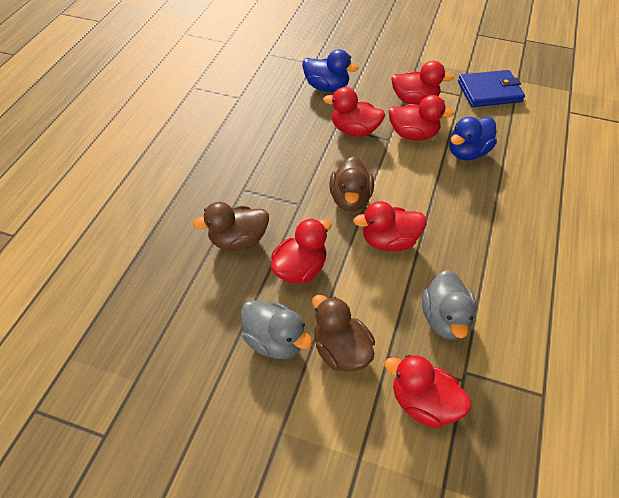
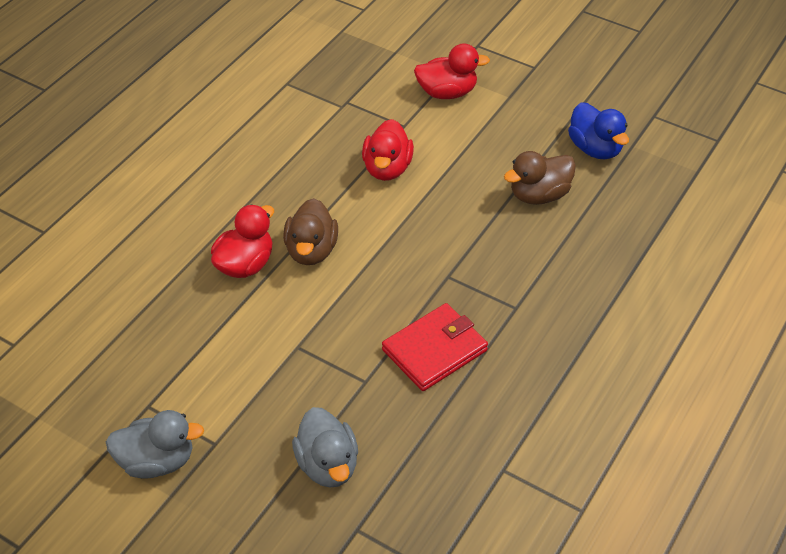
blue duck: [302,49,358,92] [449,117,497,160] = 2 -> [568,102,629,159] = 1
blue wallet: [458,70,525,107] = 1 -> none = 0
brown duck: [193,202,269,250] [312,295,375,372] [329,156,374,211] = 3 -> [283,198,338,265] [504,151,576,205] = 2
red duck: [271,218,331,283] [323,87,385,137] [353,201,427,251] [384,354,471,428] [389,95,455,141] [391,61,454,105] = 6 -> [211,204,274,278] [362,119,414,181] [414,43,490,99] = 3
red wallet: none = 0 -> [382,303,488,391] = 1

